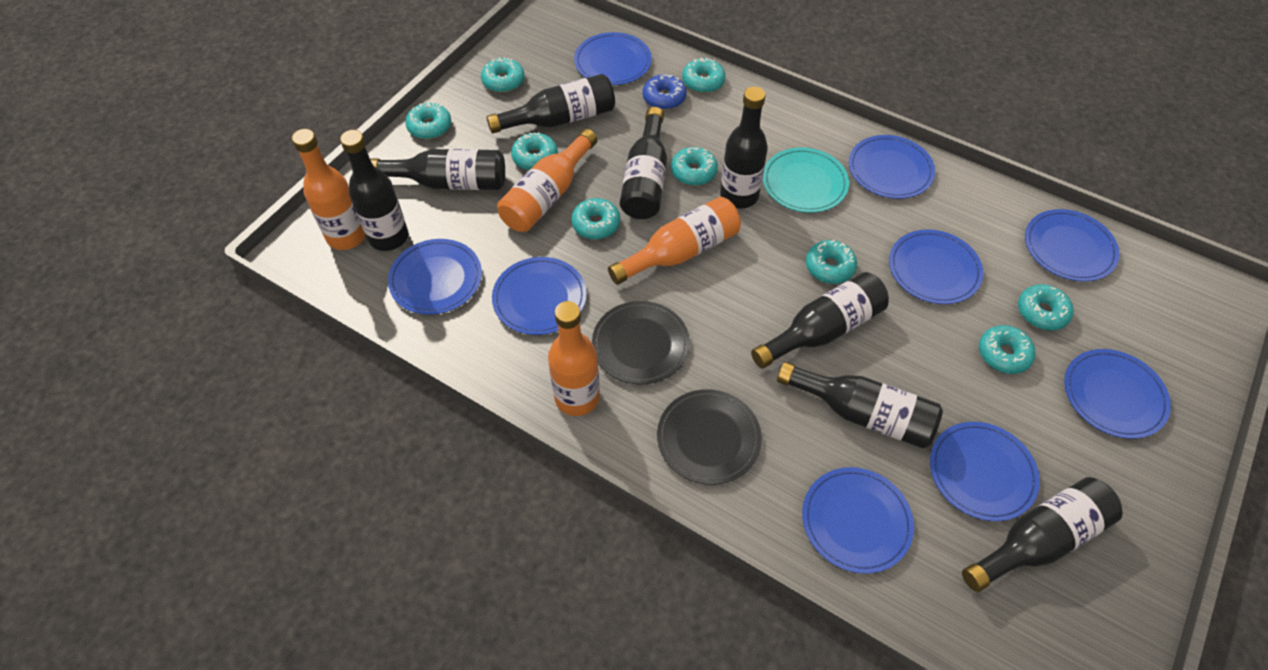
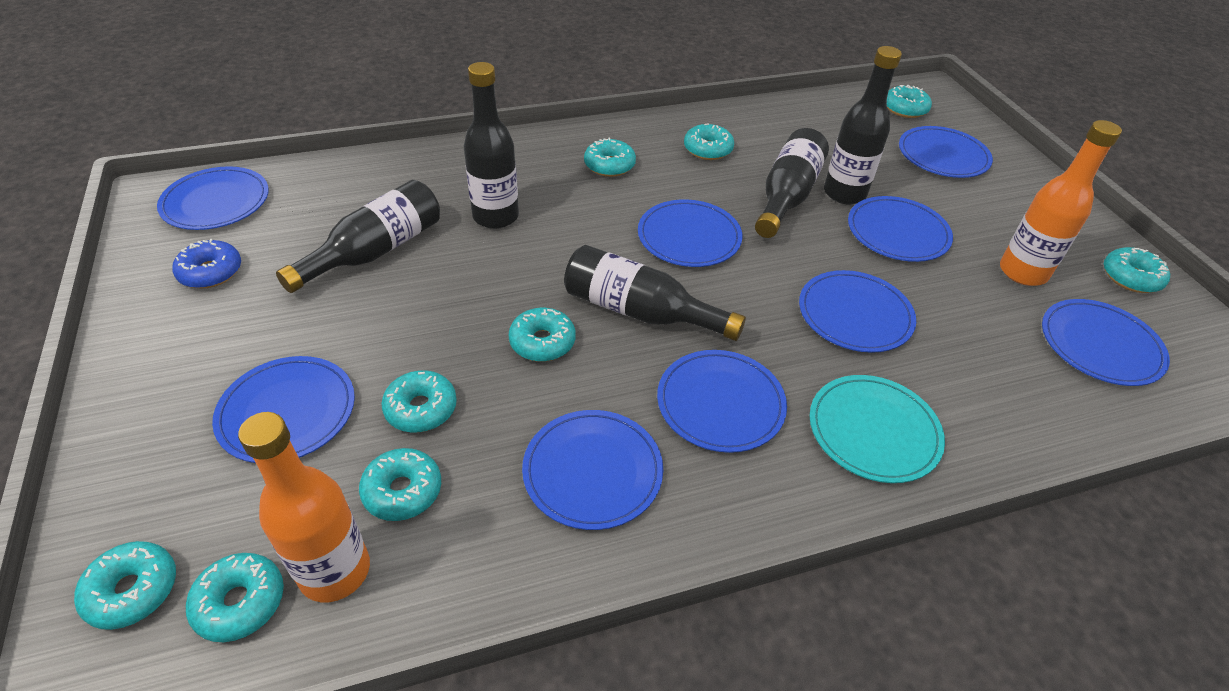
black bottle: [340,130,408,251] [370,149,505,190] [487,74,615,134] [620,107,667,219] [720,86,768,208] [751,272,889,369] [777,361,943,448] [962,477,1123,592] = 8 -> [276,180,440,293] [464,62,519,229] [564,245,746,341] [755,128,829,238] [824,46,902,204] = 5
black plate: [592,301,690,385] [657,389,762,485] = 2 -> none = 0
orange bottle: [292,129,366,250] [497,129,597,232] [548,301,600,416] [608,197,741,285] = 4 -> [238,412,370,602] [1000,120,1122,286] = 2

